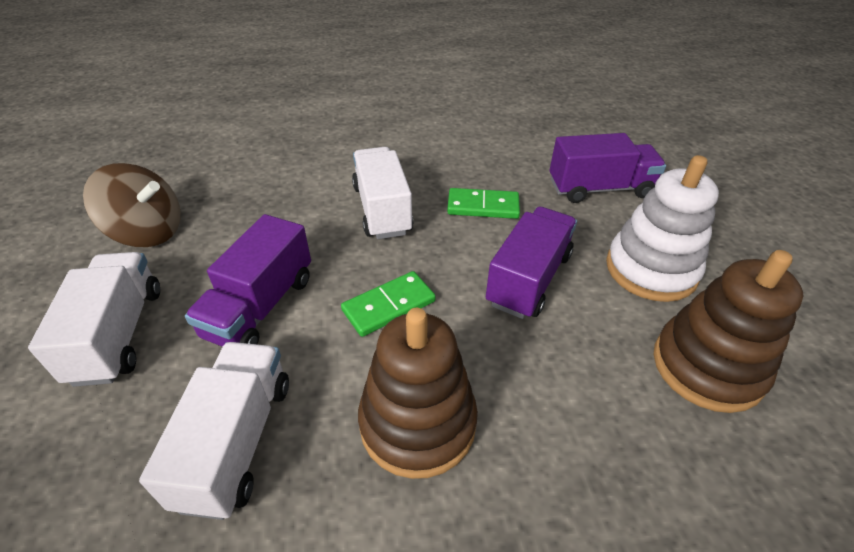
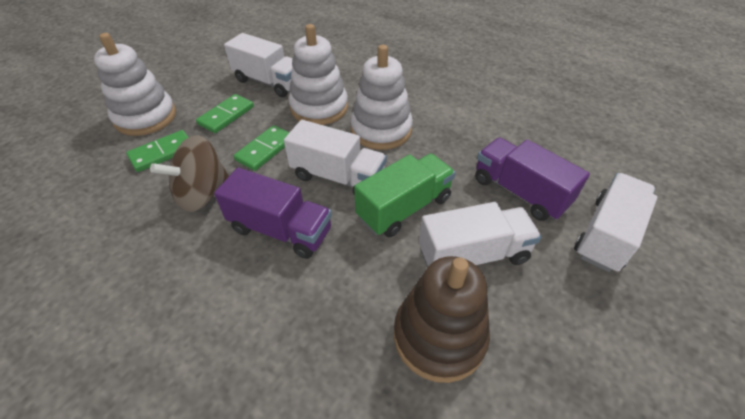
brown stacking toy: [358,308,478,479] [654,250,804,413] = 2 -> [394,256,490,383] = 1
green domino: [341,271,436,337] [447,188,520,219] = 2 -> [126,130,189,172] [196,94,254,133] [234,125,290,171] = 3
green truck: none = 0 -> [354,153,455,237] = 1
purple truck: [185,214,311,347] [486,207,577,319] [549,133,666,203] = 3 -> [214,168,332,259] [475,137,590,221] = 2
white stacking toy: [606,155,719,302] = 1 -> [94,33,176,136] [289,24,348,125] [350,45,413,150] = 3
white truck: [28,252,160,387] [139,342,289,520] [352,147,413,239] = 3 -> [224,33,293,97] [284,120,387,195] [419,202,542,268] [574,173,658,272] = 4

